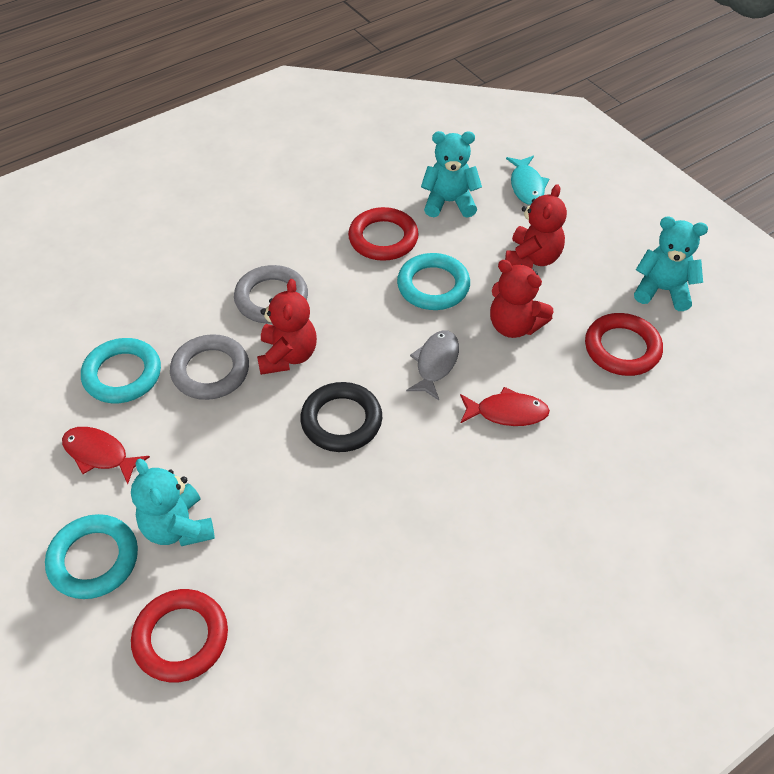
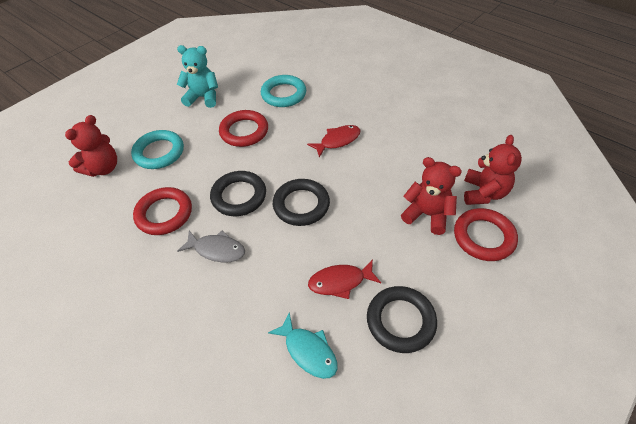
black ring: [300,382,382,452] = 1 -> [210,171,266,216] [273,179,330,226] [367,286,437,353] = 3
grey ring: [170,334,249,400] [234,265,308,324] = 2 -> none = 0
turquoise ring: [45,514,138,599] [81,338,161,403] [397,253,470,310] = 3 -> [131,130,184,169] [261,75,306,107] = 2
turquoise teddy bear: [131,459,215,546] [421,131,482,218] [634,216,708,311] = 3 -> [177,45,218,108] = 1

